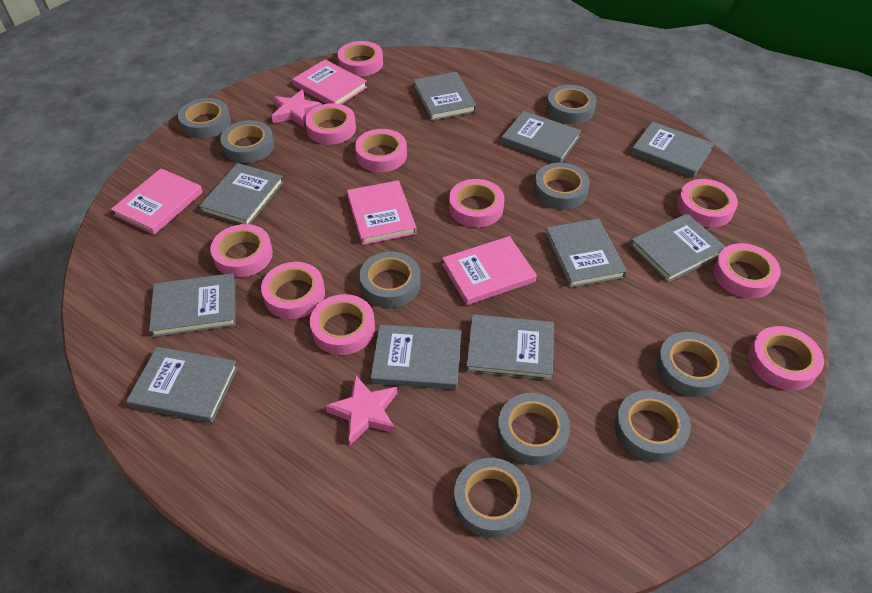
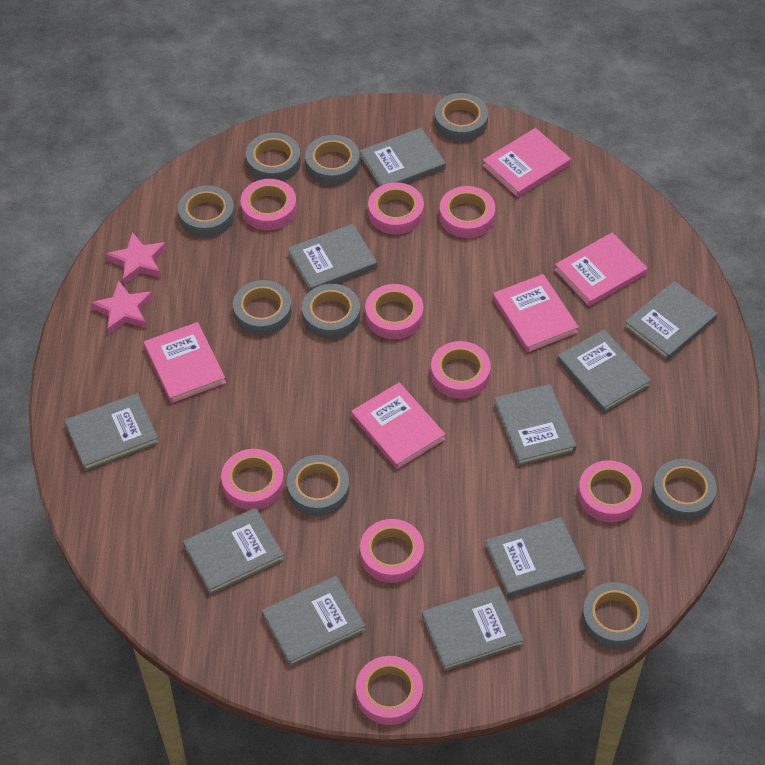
pink book: [111,168,203,235] [292,59,367,104] [347,180,417,245] [442,236,537,305] = 4 -> [144,322,226,403] [351,382,445,469] [483,128,571,197] [493,274,579,353] [555,232,647,306] = 5
pink tape: [210,224,273,277] [261,262,325,319] [305,103,356,145] [310,294,375,355] [338,41,383,77] [355,129,407,172] [449,179,504,227] [677,179,738,228] [713,243,781,298] [748,326,824,391] = 10 -> [221,449,284,510] [241,179,297,230] [356,656,423,725] [360,519,424,583] [365,284,423,339] [368,182,424,234] [431,341,491,399] [439,186,495,238] [578,460,642,522] = 9

